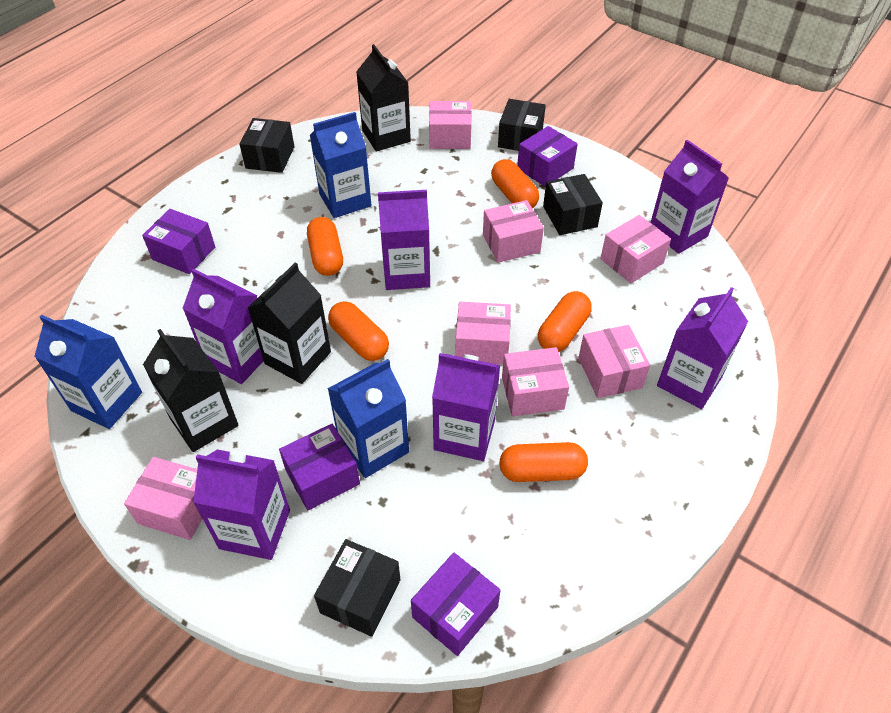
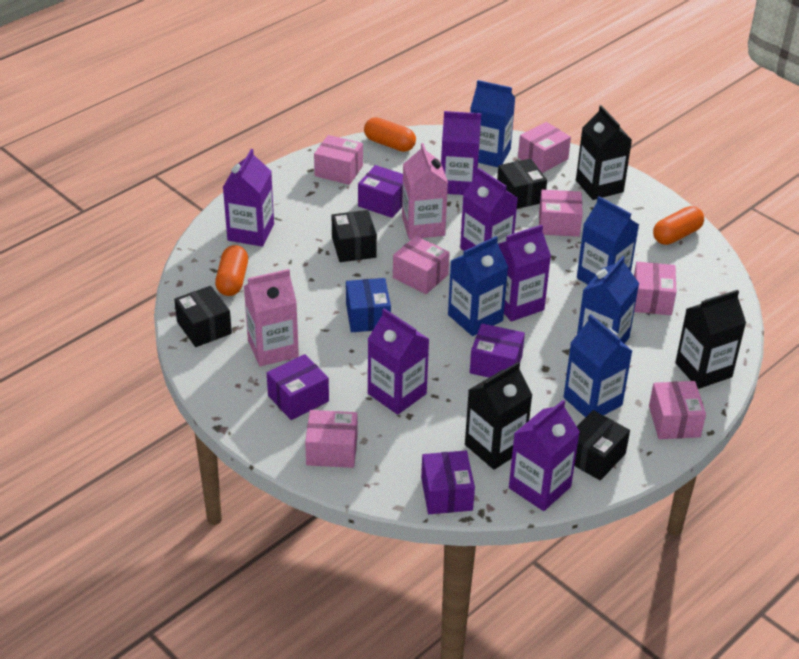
blue box: none = 0 -> [346,278,391,332] = 1
blue carton: [34,315,142,429] [310,112,372,218] [327,359,409,478] = 3 -> [448,236,508,336] [470,80,515,167] [564,314,632,418] [577,196,639,285] [577,256,639,344] = 5
orange capsule: [307,217,343,276] [328,301,389,361] [491,159,539,208] [499,442,588,482] [538,291,592,352] = 5 -> [215,245,248,296] [364,117,416,152] [653,206,704,245] = 3
pink carton: none = 0 -> [244,269,299,366] [402,143,448,239] = 2

